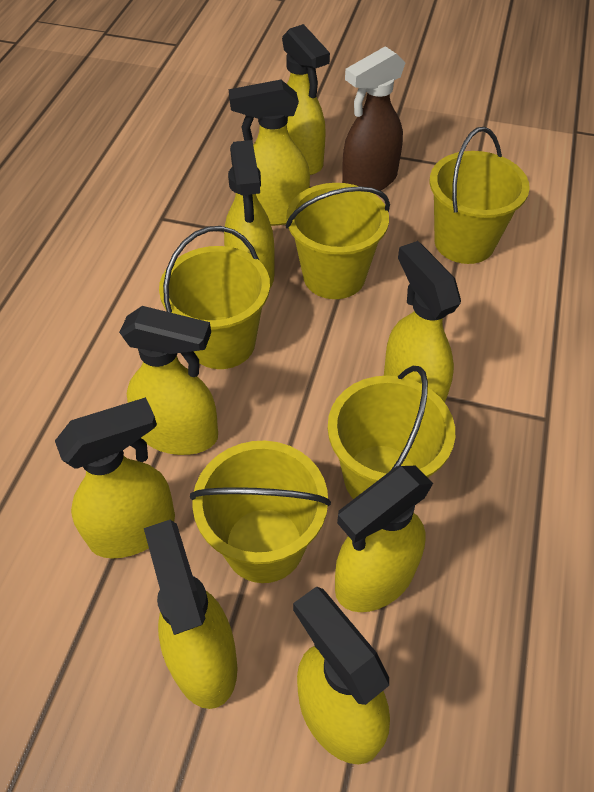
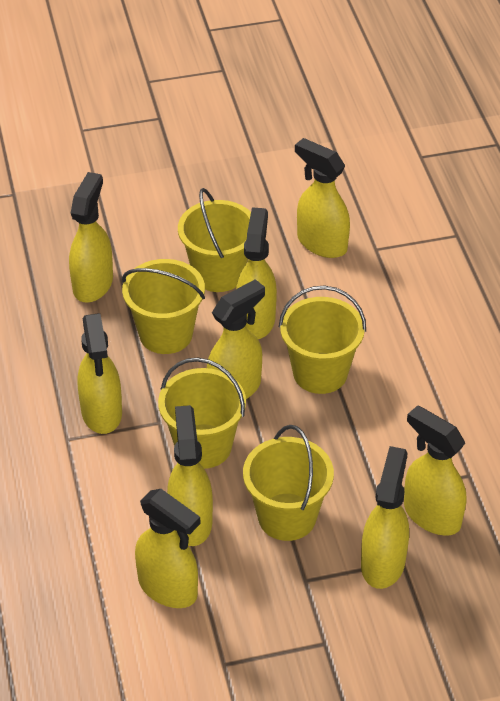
brown spray bottle: [342,46,406,191] = 1 -> none = 0

